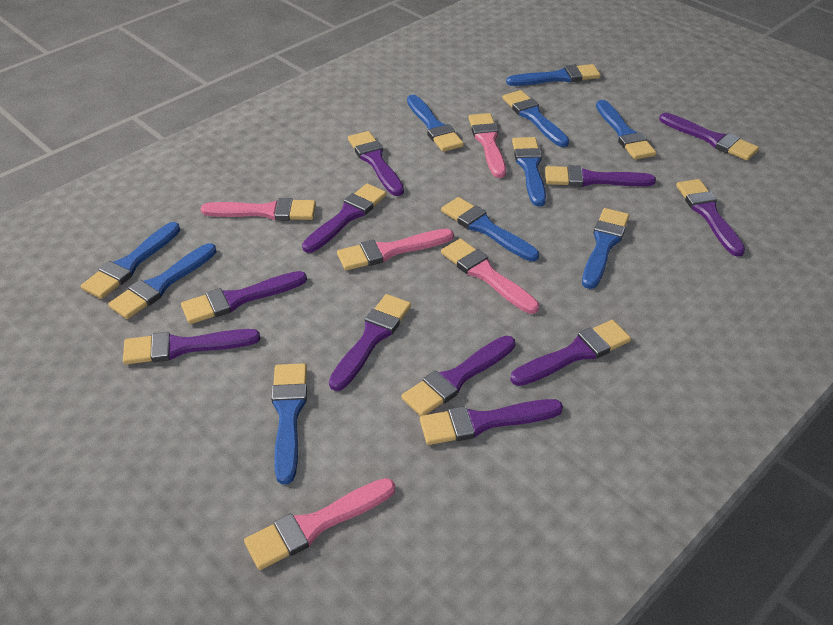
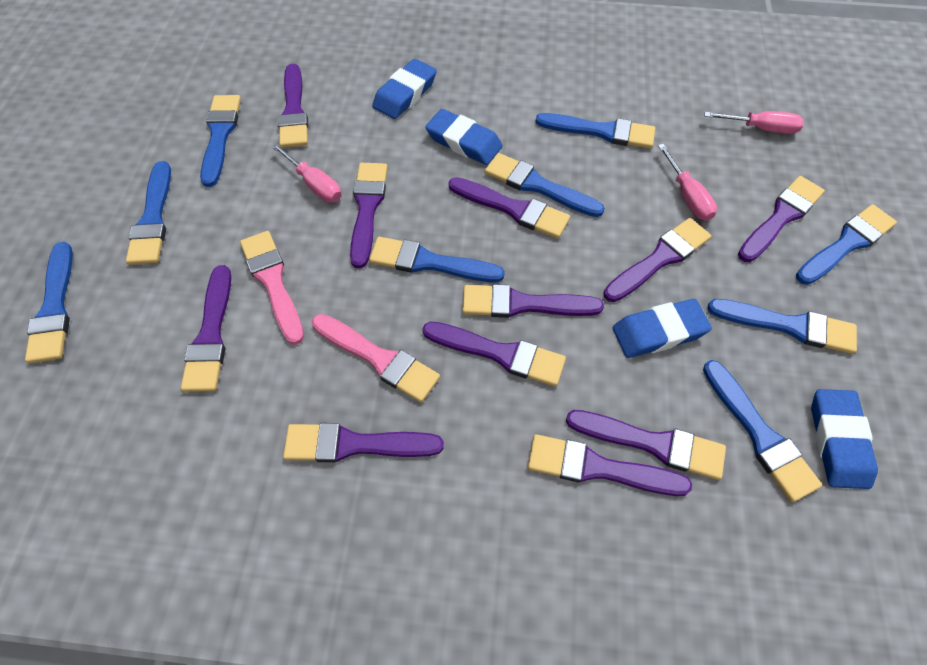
blue brush: [81,222,180,299] [108,243,217,319] [271,363,307,484] [407,95,464,152] [441,197,539,261] [503,90,569,147] [506,64,601,86] [512,137,546,207] [582,208,629,289] [596,100,656,160] = 10 -> [25,242,73,363] [126,161,171,265] [200,95,241,187] [369,237,505,282] [485,153,605,217] [536,113,655,149] [703,360,822,502] [707,299,857,354] [796,204,897,285] = 9
blue eraser: none = 0 -> [373,59,437,119] [425,109,503,165] [613,299,712,358] [811,389,878,489] = 4
pink brush: [201,198,316,221] [244,478,395,570] [337,229,454,271] [441,239,539,314] [468,113,506,178] = 5 -> [240,231,304,345] [312,314,440,402] = 2
pink screwdriver: none = 0 -> [271,143,342,203] [658,144,717,221] [704,111,804,134] = 3

